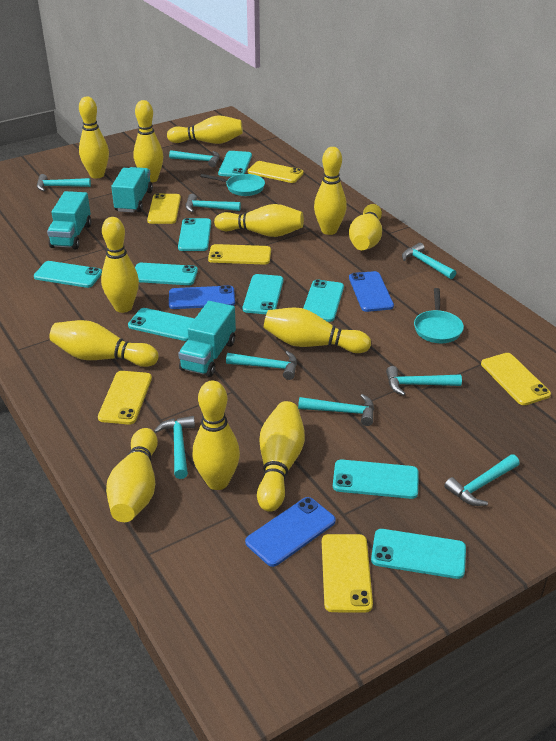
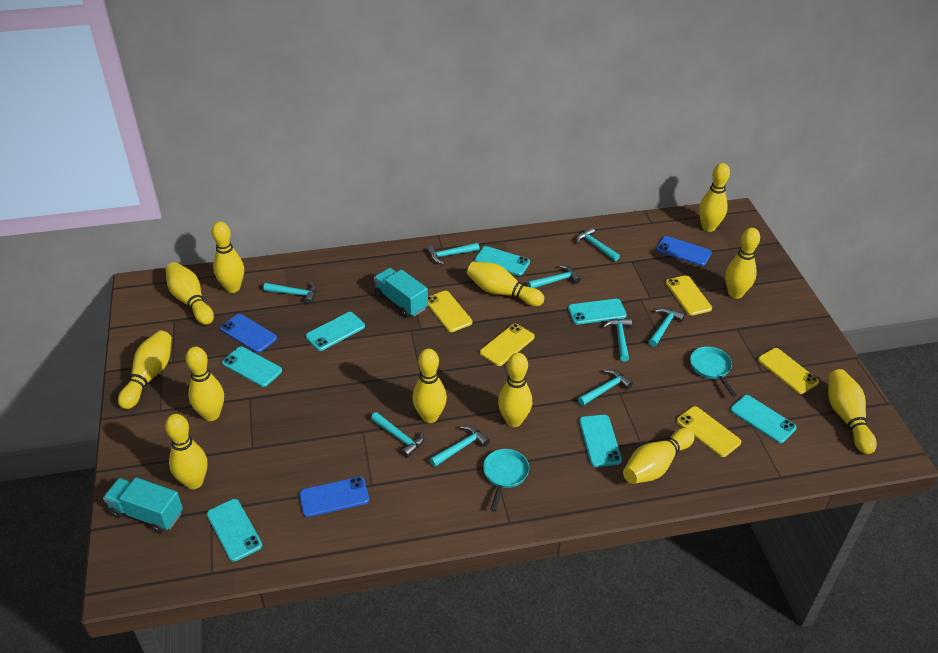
turquoise phone: [34,261,102,288] [128,308,195,341] [135,263,198,285] [178,218,211,251] [218,151,252,177] [243,274,283,314] [303,279,344,322] [333,460,419,499] [371,529,466,579] = 9 -> [207,499,262,562] [222,347,282,387] [306,312,365,351] [475,246,530,276] [568,299,627,324] [579,415,622,467] [730,395,797,443] = 7
turquoise truck: [47,191,91,249] [111,167,153,213] [178,301,236,377] = 3 -> [103,477,183,533] [374,268,428,318] = 2
yellow phone: [98,371,152,425] [147,193,181,224] [208,244,271,265] [247,161,304,183] [322,534,373,612] [481,353,551,405] = 6 -> [428,291,472,332] [480,324,535,366] [666,275,712,316] [676,406,741,457] [758,348,819,394] = 5

